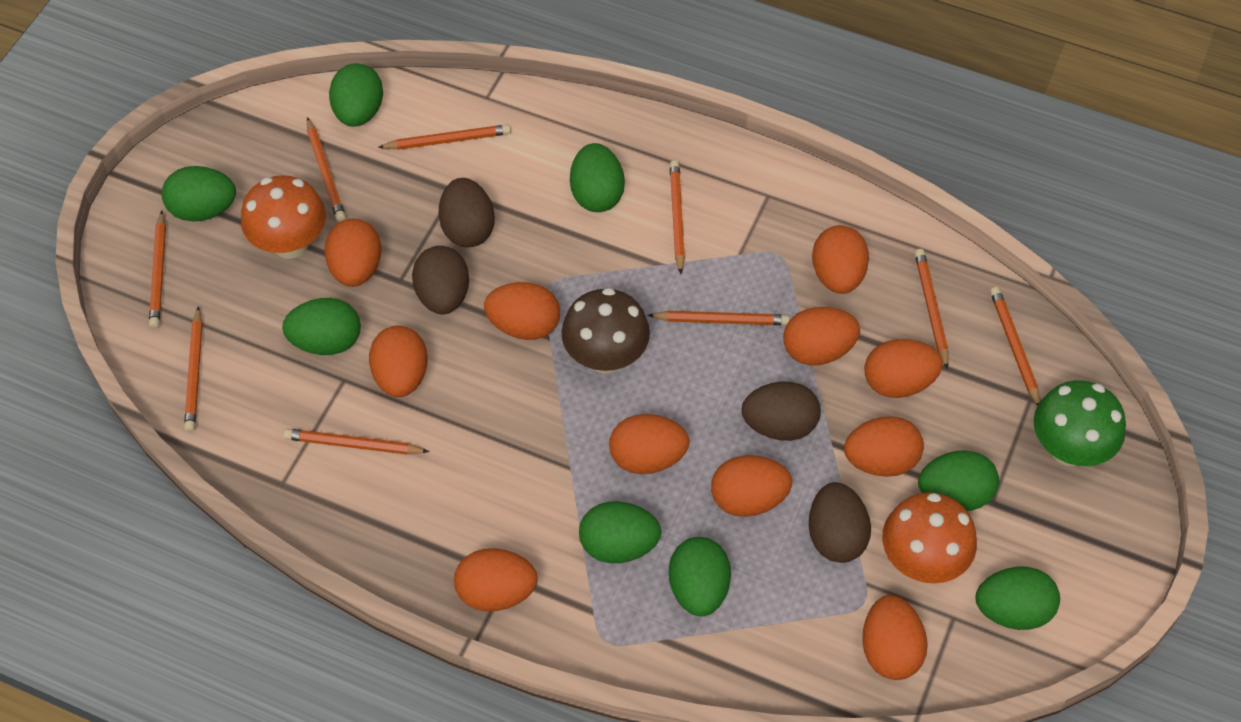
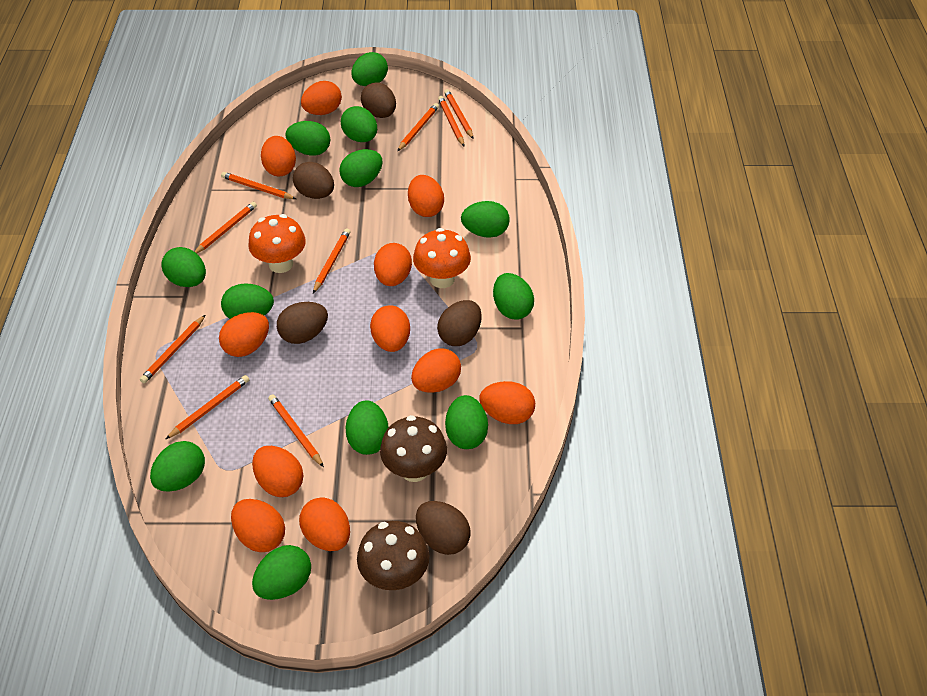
brown egg: [412,246,469,314] [439,178,495,247] [741,381,821,441] [809,482,871,563] = 4 -> [277,302,328,344] [293,162,334,199] [361,82,396,118] [416,501,471,555] [437,300,482,346] = 5
brown mushroom: [561,288,650,373] = 1 -> [357,521,429,590] [380,415,447,482] = 2
green egg: [162,166,236,221] [282,298,361,355] [329,63,383,127] [570,143,625,212] [579,501,661,563] [669,537,731,617] [918,450,999,511] [975,567,1060,630] = 8 -> [150,441,205,492] [161,247,206,287] [221,283,274,319] [252,545,311,600] [285,121,330,156] [339,149,383,187] [341,106,377,142] [346,400,389,455] [351,52,388,86] [445,395,488,449] [461,201,509,238] [493,273,534,320] = 12
green mushroom: [1033,380,1126,466] = 1 -> none = 0

